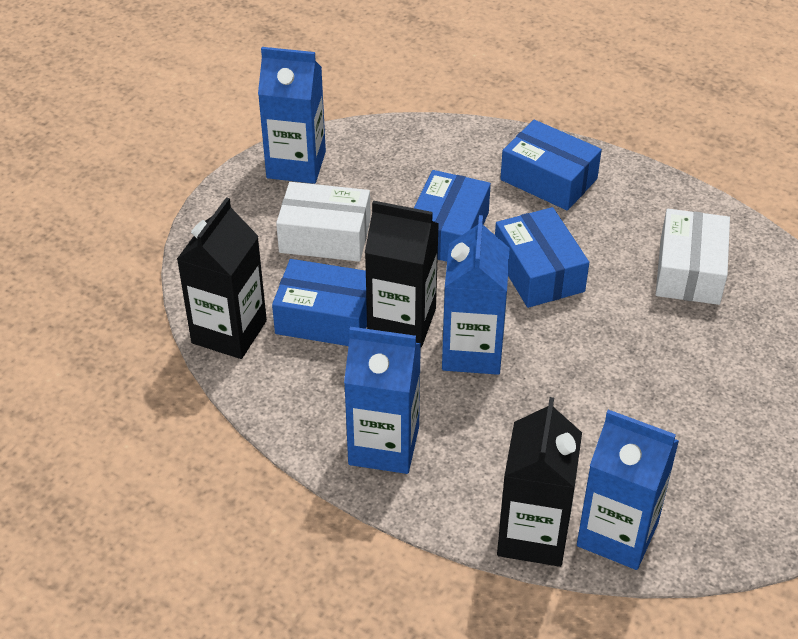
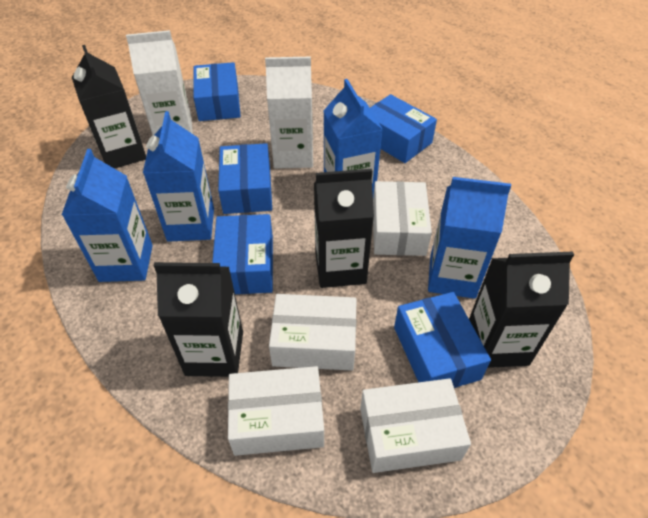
black carton: [177,197,267,359] [365,201,439,347] [497,397,582,567] = 3 -> [72,45,146,169] [154,262,243,377] [314,169,374,288] [469,252,574,368] = 4
blue box: [272,259,367,346] [414,170,491,262] [495,207,589,308] [500,120,602,211] = 4 -> [193,62,241,121] [212,214,273,294] [218,143,272,214] [370,94,437,163] [394,292,491,388] = 5
white box: [276,182,371,262] [656,209,730,305] = 2 -> [228,366,324,456] [269,294,357,371] [360,378,471,473] [373,181,432,256] = 4
white carton: none = 0 -> [126,30,193,135] [265,57,313,169] = 2

